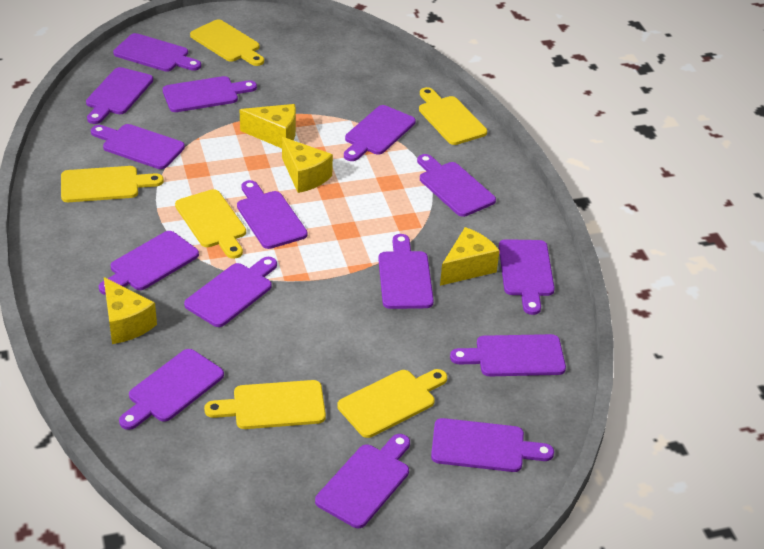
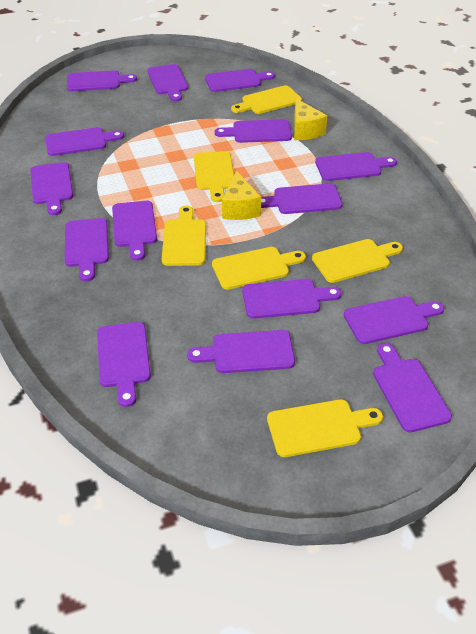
yellow cheese: [104,277,157,344] [240,104,296,148] [282,137,333,193] [440,227,500,286] = 4 -> [222,171,261,220] [294,99,327,140] = 2

